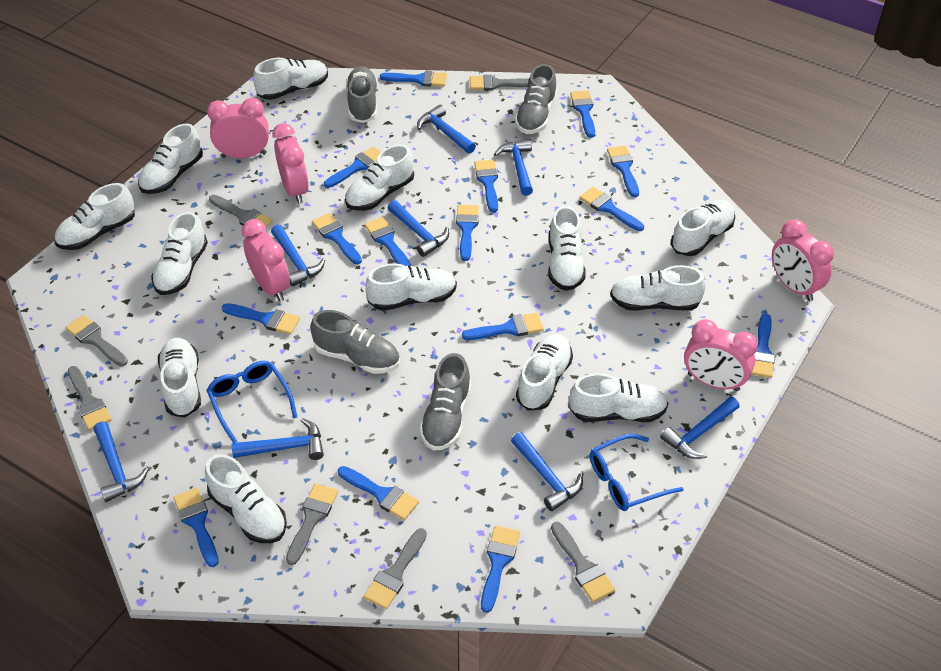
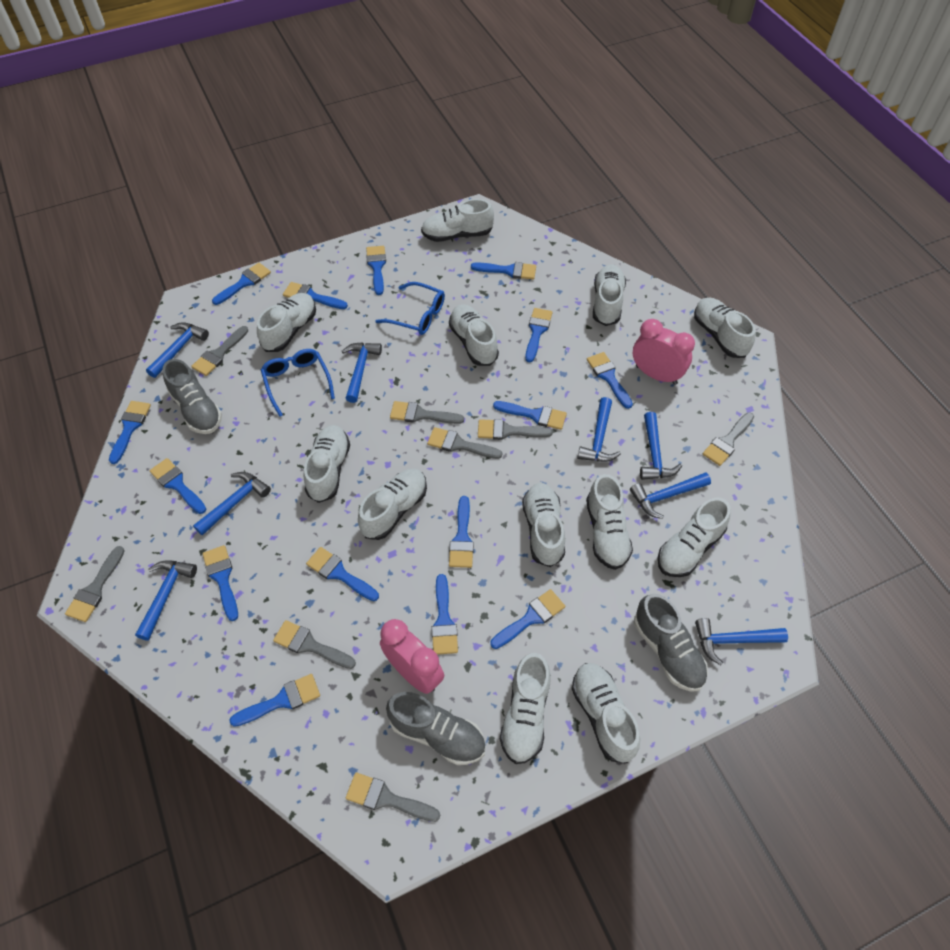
grey brush: [65,315,128,366] [68,366,112,431] [209,195,272,227] [286,483,338,565] [364,528,427,609] [470,75,529,90] [551,522,615,602] = 7 -> [65,546,125,622] [191,326,248,376] [273,620,356,669] [346,773,440,822] [390,401,464,424] [427,427,502,459] [478,419,553,440] [703,413,754,466] = 8
grey shoe: [310,310,400,374] [346,66,378,123] [419,353,471,451] [515,64,557,134] = 4 -> [162,359,222,434] [386,692,486,765] [634,594,708,692] = 3
pink clock: [207,98,269,158] [242,219,290,302] [272,123,309,204] [684,319,758,391] [772,219,834,301] = 5 -> [380,619,444,694] [633,319,695,385] = 2
white shoe: [54,183,135,250] [138,123,203,194] [151,212,208,295] [158,338,201,418] [205,454,287,543] [253,58,328,100] [345,144,414,211] [365,263,457,311] [516,334,573,411] [548,206,586,291] [569,373,668,422] [610,265,706,311] [671,200,735,256] = 13 -> [257,293,316,352] [303,425,350,503] [358,468,427,540] [421,199,494,242] [449,304,499,366] [500,653,551,764] [522,483,565,567] [572,663,640,763] [586,474,633,570] [593,264,626,326] [658,497,730,577] [694,297,755,358] = 12

